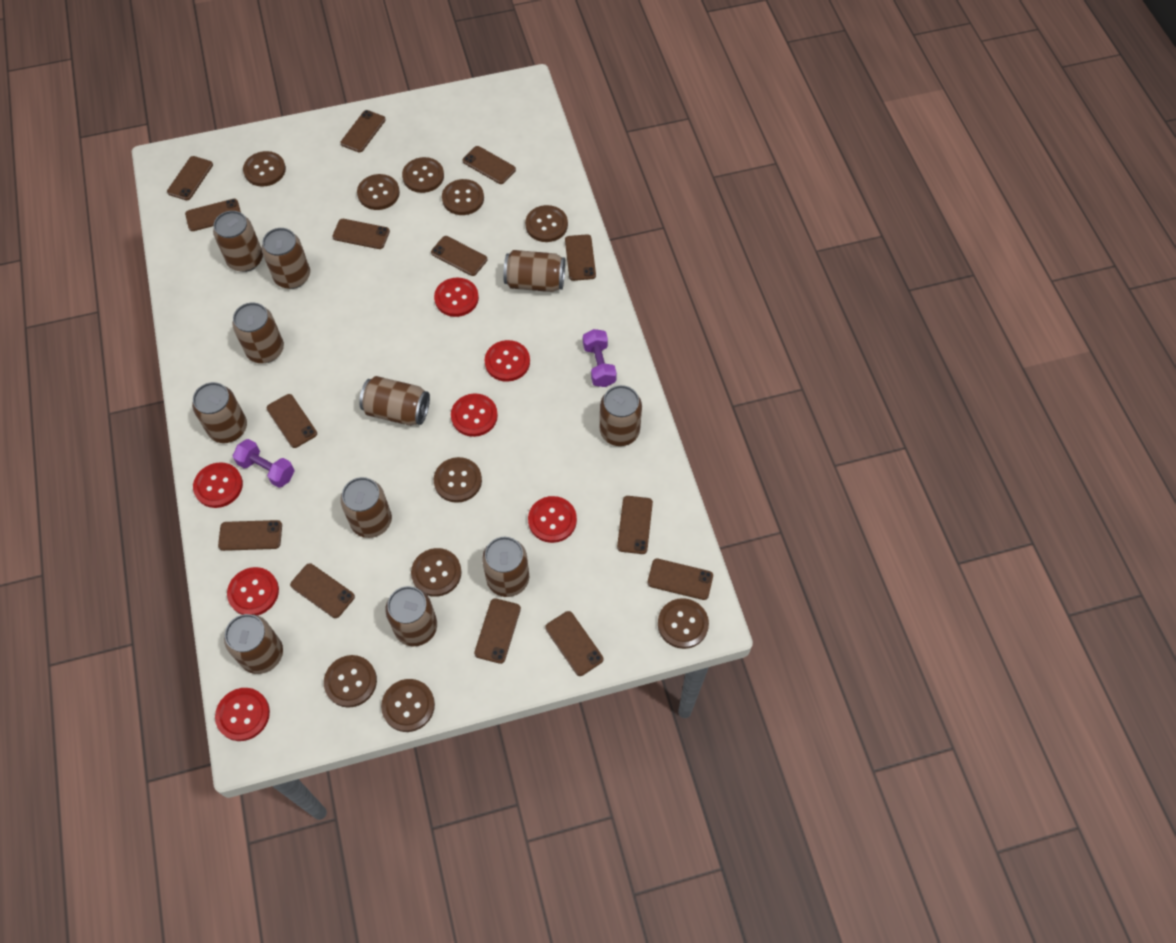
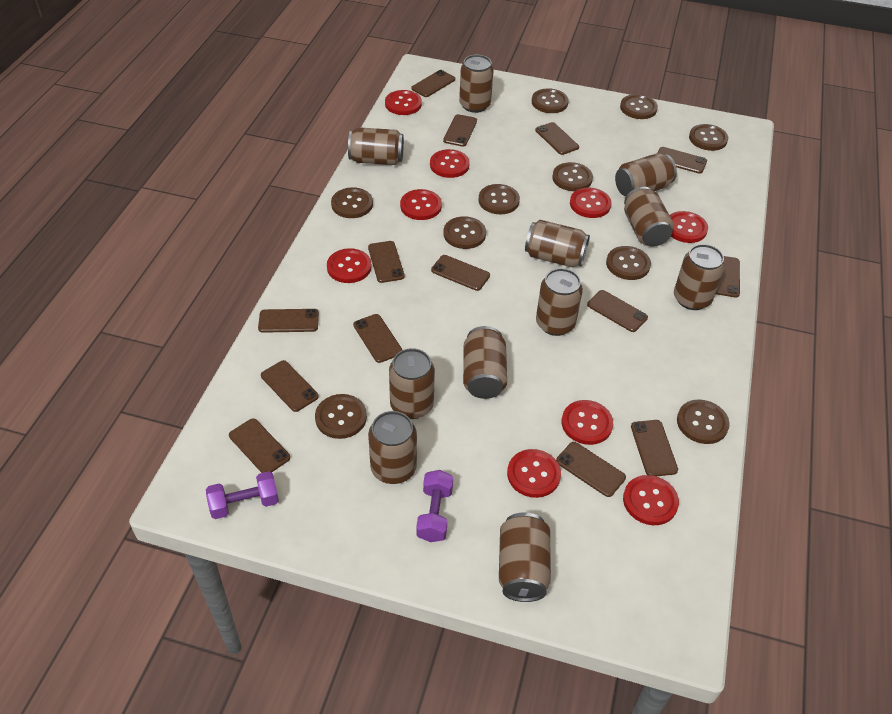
red button: [193,462,243,508] [215,688,270,741] [227,567,279,615] [434,278,479,317] [451,393,498,437] [485,340,530,382] [528,496,577,543] = 7 -> [327,248,372,283] [385,90,422,115] [400,189,442,220] [430,149,470,178] [507,449,561,498] [562,400,613,445] [570,188,612,218] [623,475,679,525] [670,211,708,243] = 9

